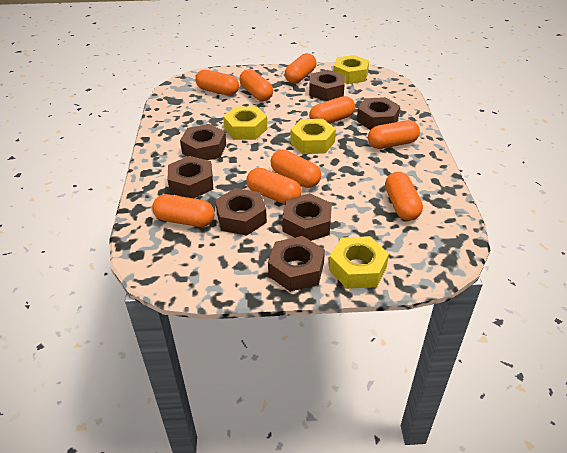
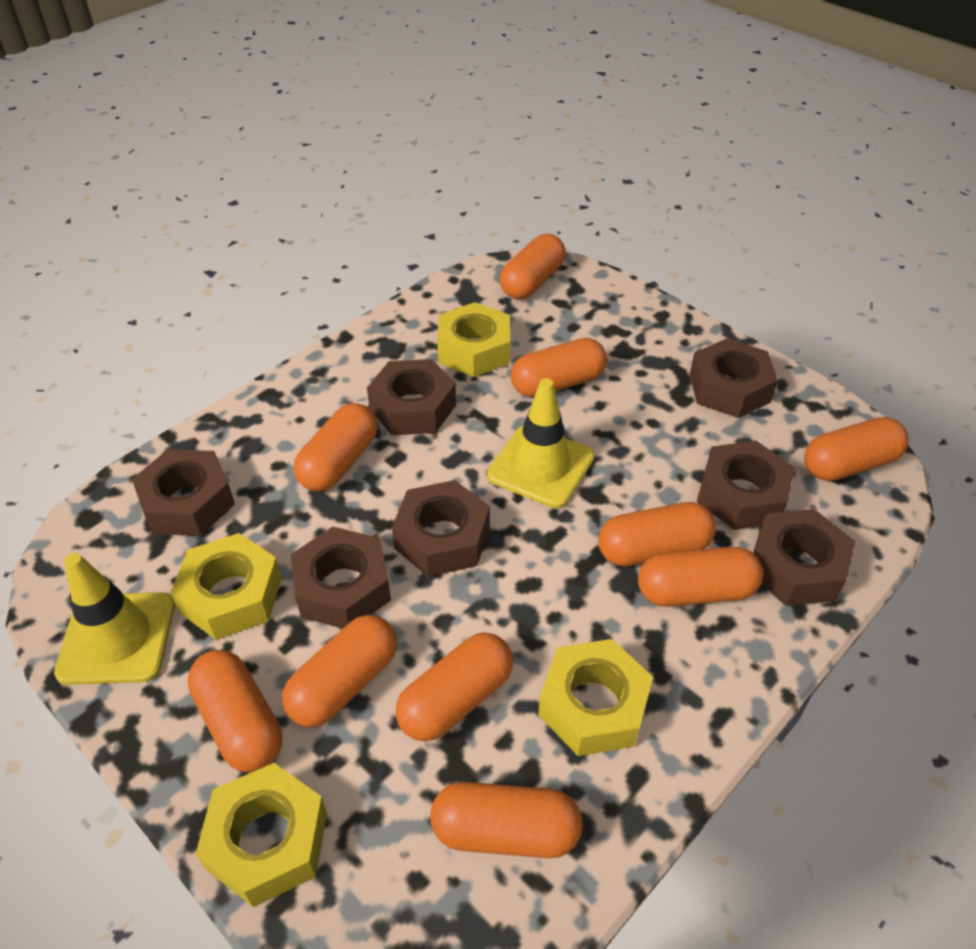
orange capsule: [152,194,215,227] [196,70,239,96] [239,69,273,101] [246,168,302,204] [271,150,321,188] [285,53,316,84] [309,96,355,124] [368,120,420,149] [385,172,423,221] = 9 -> [187,650,282,772] [282,615,397,727] [294,403,377,491] [395,633,513,741] [430,782,583,858] [500,234,566,299] [511,338,607,397] [598,502,716,566] [638,547,763,607] [804,417,909,481] = 10
yellow traffic cone: none = 0 -> [54,553,175,685] [487,378,594,508] = 2

